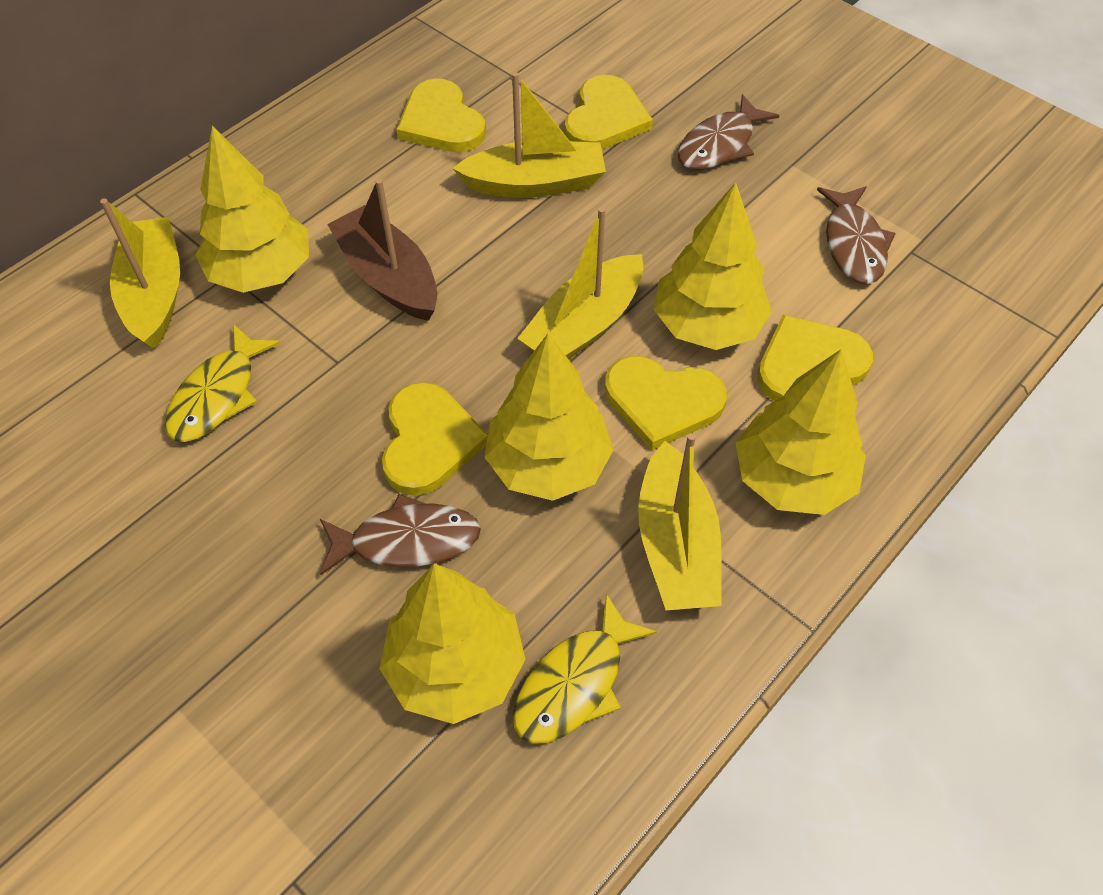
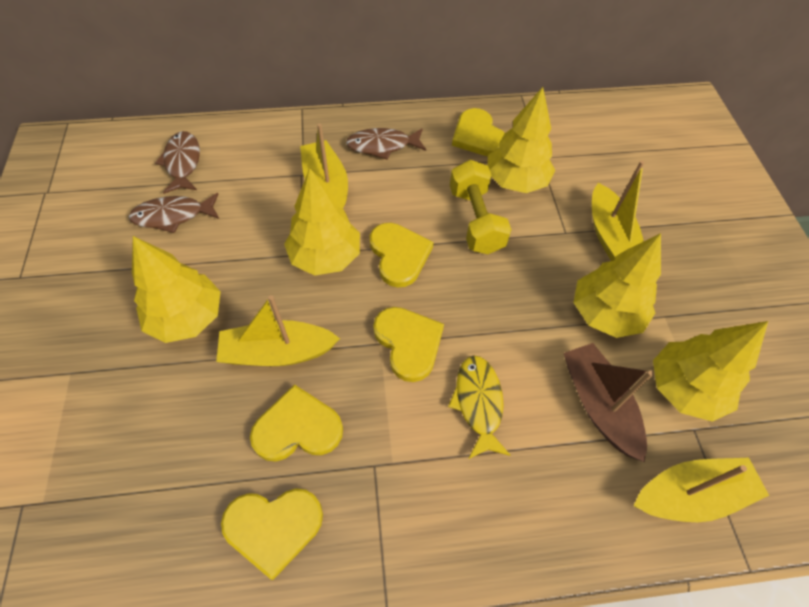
yellow dumbbell: none = 0 -> [450,160,512,254] = 1
yellow fish: [165,324,281,442] [513,594,657,744] = 2 -> [448,355,511,459] = 1

